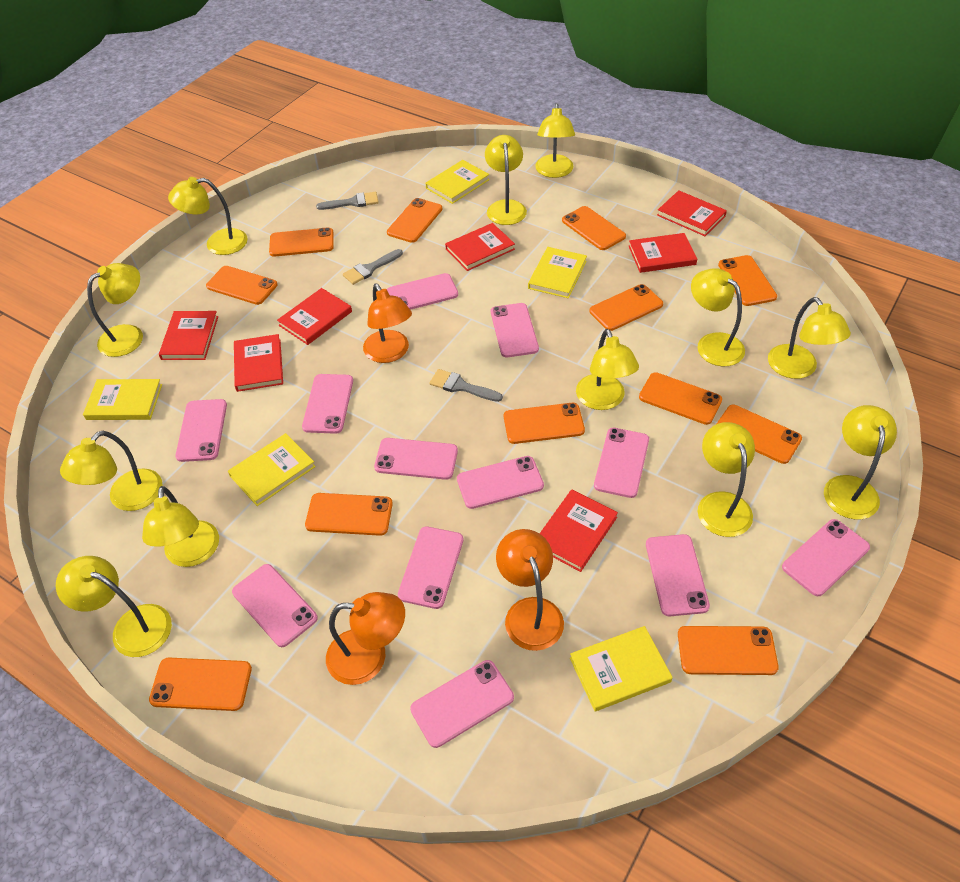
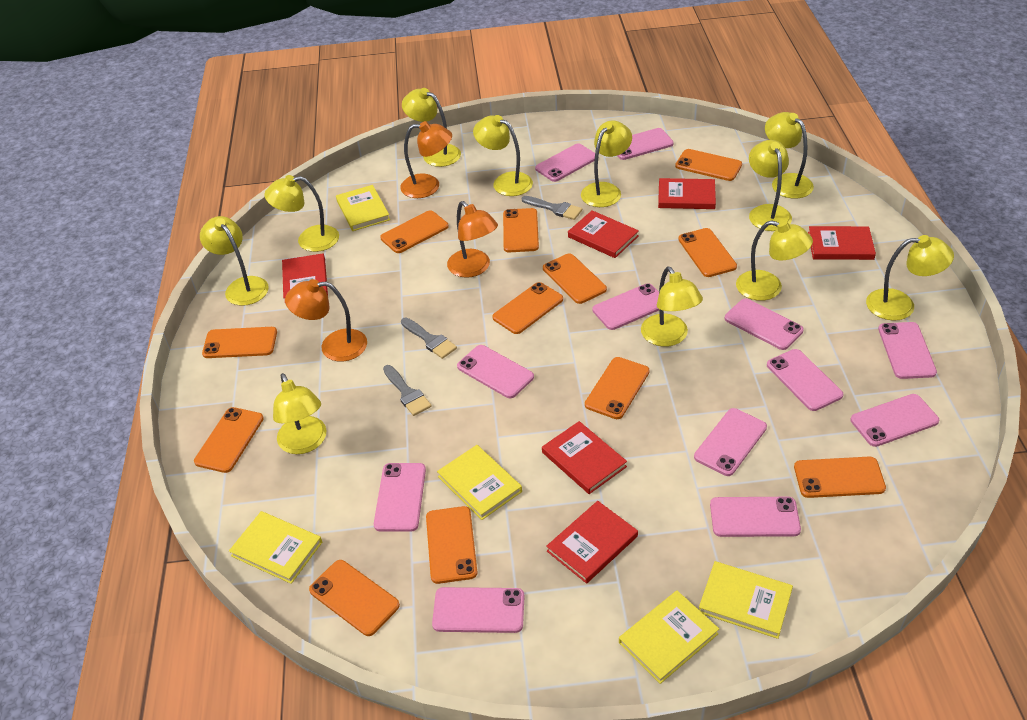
red book: [159,311,218,360] [234,334,283,392] [277,288,352,345] [445,223,515,271] [539,490,618,572] [629,233,697,273] [657,190,727,236] = 7 -> [282,253,328,304] [542,421,627,494] [546,501,638,584] [568,210,639,258] [658,178,716,209] [808,226,876,260] = 6
yellow lamp: [56,556,172,657] [60,431,163,511] [87,263,143,357] [142,486,219,567] [168,177,248,255] [485,135,527,225] [535,103,575,178] [576,329,639,410] [691,268,745,366] [698,422,755,537] [768,297,851,379] [824,405,897,519] = 12 -> [200,216,269,306] [264,175,339,252] [273,373,326,454] [402,88,461,167] [473,115,533,196] [581,121,632,207] [641,267,703,347] [736,220,813,301] [749,140,792,231] [765,112,814,199] [866,235,954,321] = 11

